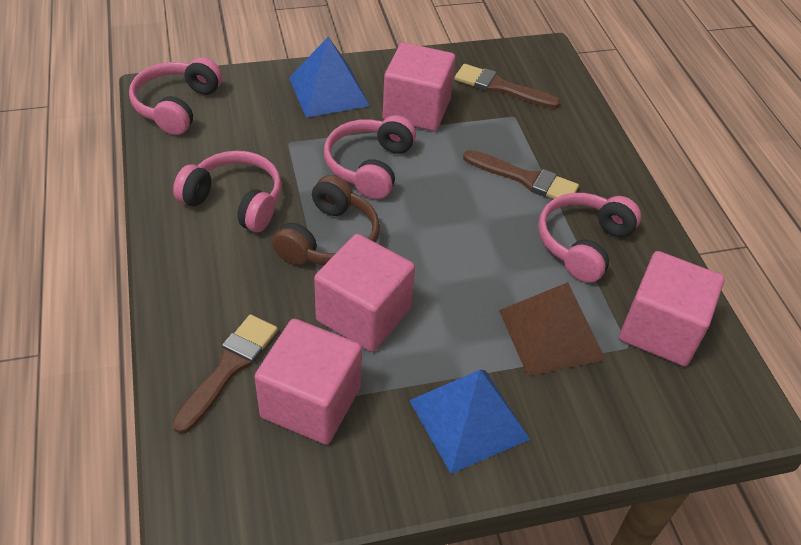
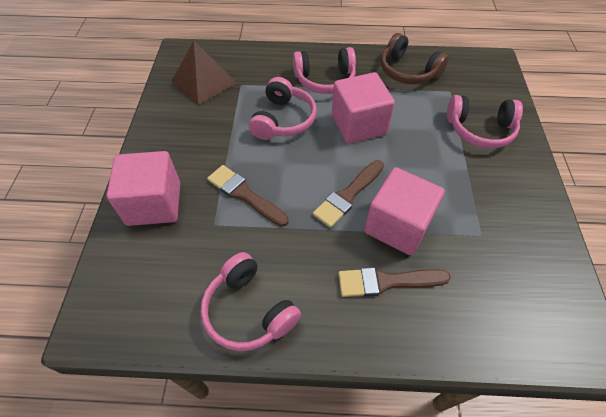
blue pyramid: [289,37,370,118] [409,370,531,474] = 2 -> none = 0
pink cube: [254,319,362,445] [314,234,415,352] [382,42,456,131] [619,251,724,366] = 4 -> [107,151,180,226] [332,72,395,144] [364,167,445,255] = 3

